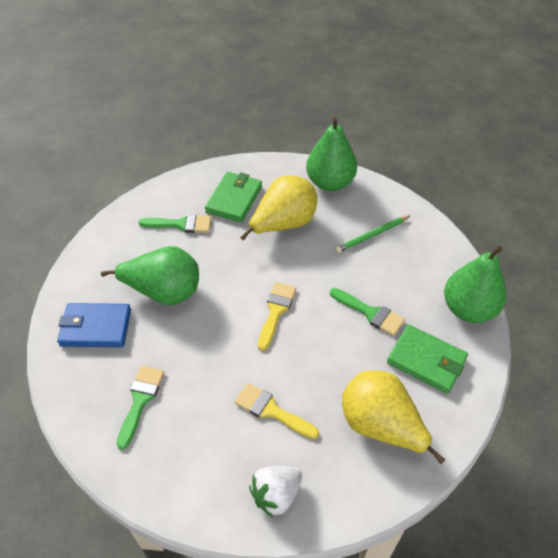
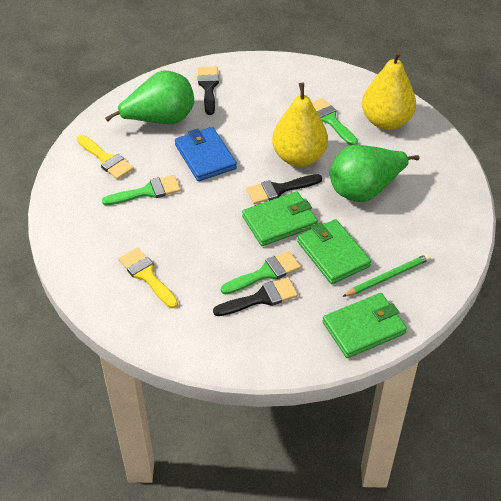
black brush: none = 0 -> [198,66,219,115] [213,277,298,316] [246,174,322,204] = 3
green pear: [101,246,199,305] [306,117,357,191] [444,246,507,323] = 3 -> [105,71,194,124] [330,145,420,202] = 2
green wallet: [205,172,262,223] [387,324,468,394] = 2 -> [242,191,318,246] [297,219,371,284] [322,293,407,358] = 3
white strawberry: [249,466,302,518] = 1 -> none = 0

